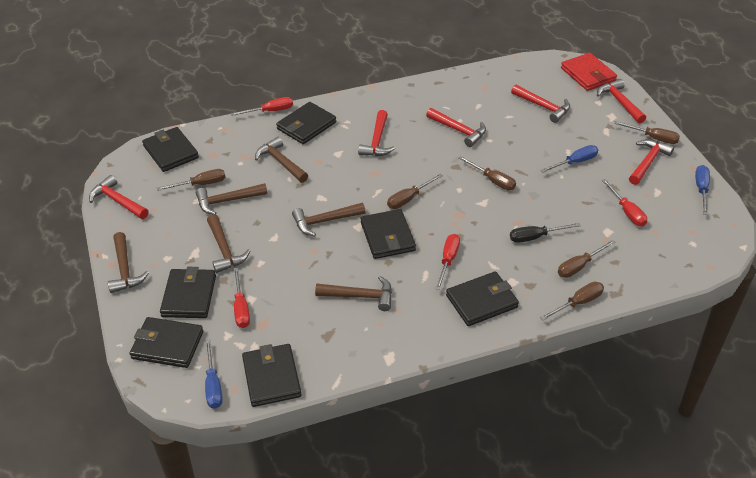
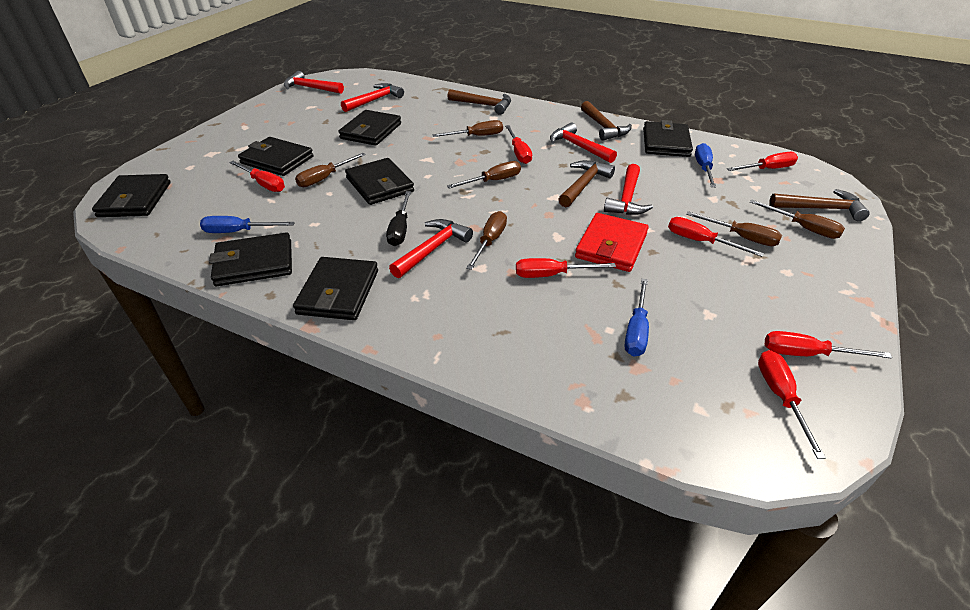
brown hammer: [108,232,149,293] [196,183,268,215] [207,214,250,273] [255,137,308,183] [292,203,366,236] [315,276,392,311] = 6 -> [447,89,511,115] [559,160,615,207] [581,101,632,141] [769,189,870,221] = 4
red hammer: [89,175,149,219] [358,110,395,156] [426,108,486,147] [511,84,570,123] [597,79,646,124] [629,139,674,185] = 6 -> [284,71,344,94] [341,83,404,112] [389,219,473,278] [550,123,617,163] [604,164,653,215] = 5
red screwdriver: [231,97,293,116] [234,268,250,328] [435,234,460,290] [602,179,647,226] = 4 -> [229,161,285,192] [505,125,532,164] [516,258,616,278] [668,217,764,257] [727,152,798,171] [758,350,826,459] [765,331,892,359] = 7

